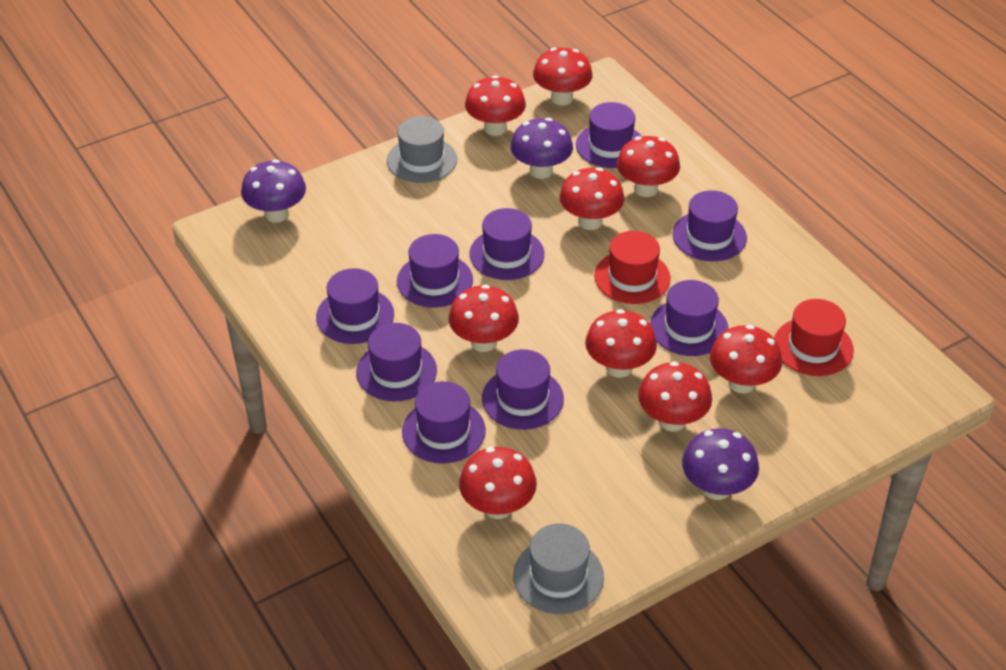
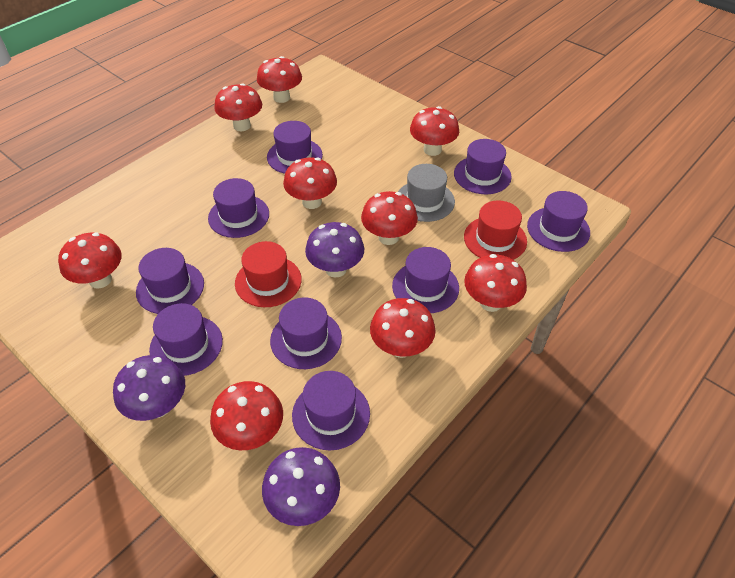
grey hat: [387,116,457,183] [513,523,604,614] = 2 -> [398,164,455,222] = 1

